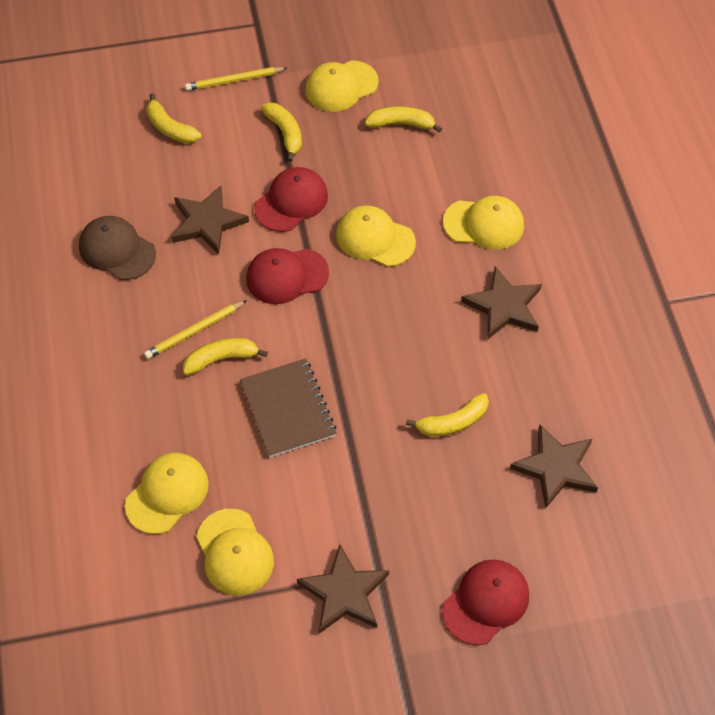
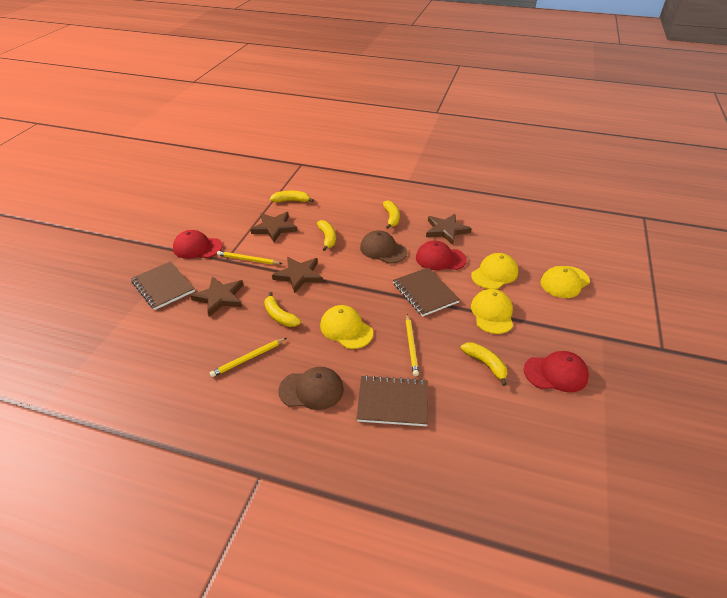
brown cap: [79,216,156,280] = 1 -> [278,367,344,410] [360,230,407,264] = 2
brown notebook: [240,358,337,458] = 1 -> [131,261,195,310] [356,375,428,426] [393,267,460,316] = 3
yellow cap: [125,453,209,534] [196,509,274,596] [305,60,379,112] [336,206,416,267] [443,196,524,250] = 5 -> [320,305,373,349] [471,253,518,289] [471,289,513,334] [541,266,590,298] = 4
yellow pencil: [144,300,247,359] [185,67,287,91] = 2 -> [210,338,286,377] [217,251,282,265] [406,314,419,376] = 3

